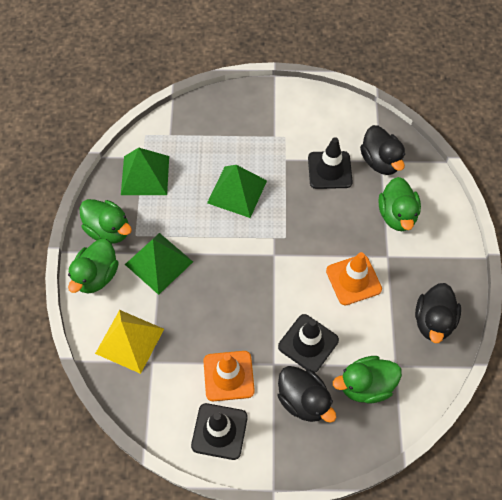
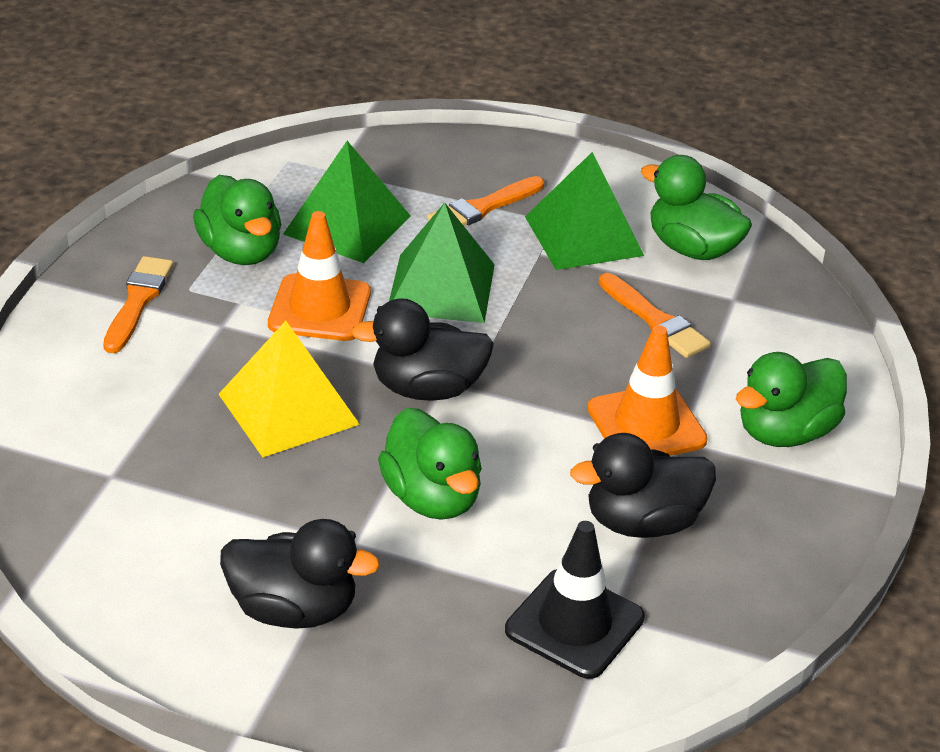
black traffic cone: [191,403,248,460] [278,314,339,372] [308,137,353,189] = 3 -> [505,521,645,679] = 1
orange brush: none = 0 -> [103,256,173,353] [427,176,544,226] [599,273,711,358] = 3

